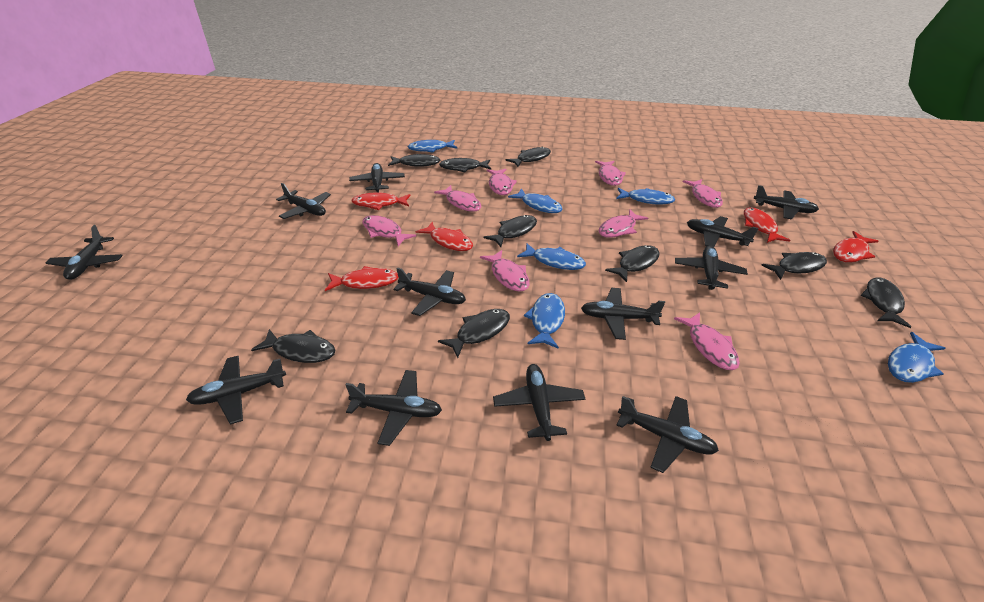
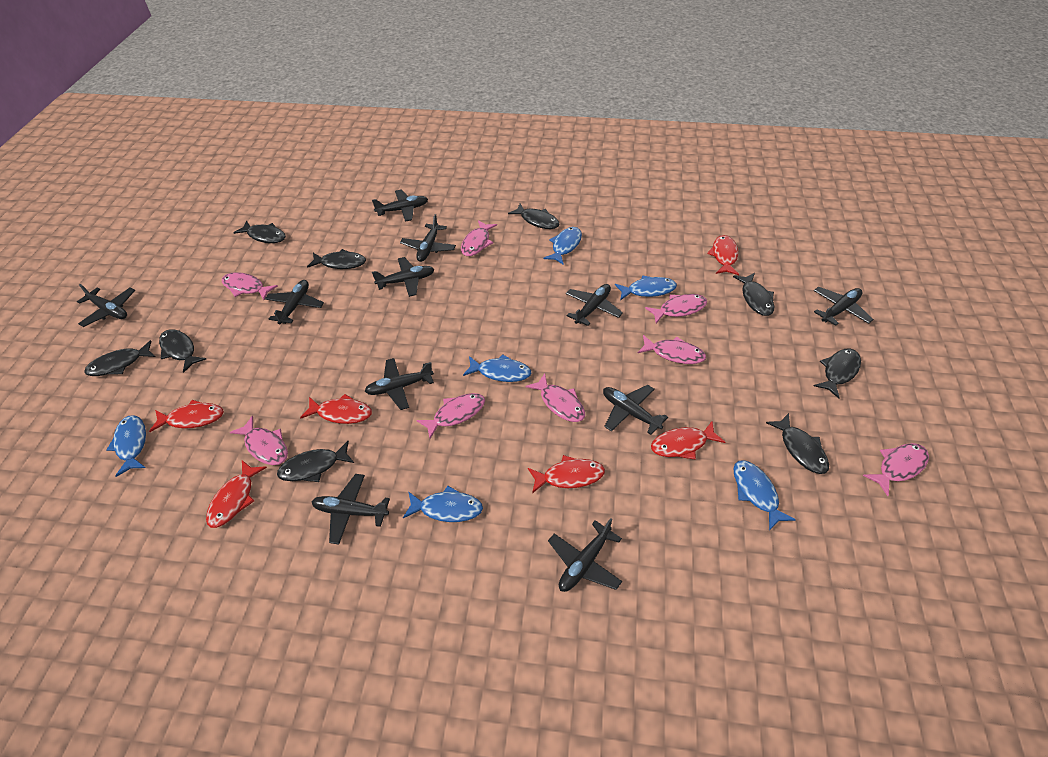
black plane: [46,225,123,280] [186,356,286,424] [276,183,331,219] [345,370,442,446] [349,163,405,193] [393,268,466,316] [493,364,585,441] [581,288,665,340] [617,396,719,473] [675,246,748,290] [687,216,758,247] [754,185,819,220] = 12 -> [77,284,135,327] [265,280,324,325] [312,474,390,545] [365,358,434,410] [372,190,428,222] [372,257,434,297] [400,214,456,262] [548,518,622,592] [566,284,623,326] [603,385,668,435] [814,287,874,326] = 11
red fish: [325,266,398,291] [351,192,411,210] [415,222,473,251] [744,207,790,243] [833,231,878,263] = 5 -> [149,400,224,432] [206,460,267,528] [300,394,372,424] [528,455,605,494] [651,421,725,460] [707,235,739,275] = 6

